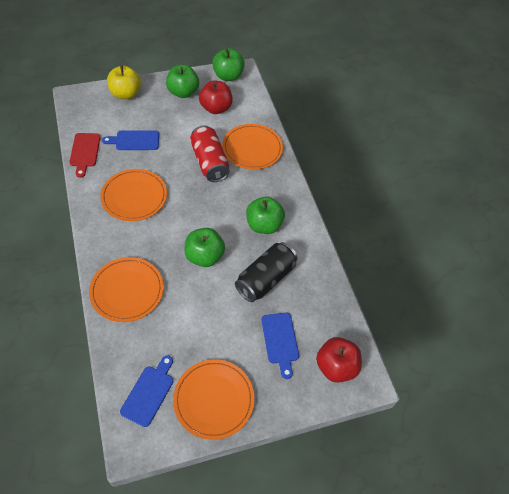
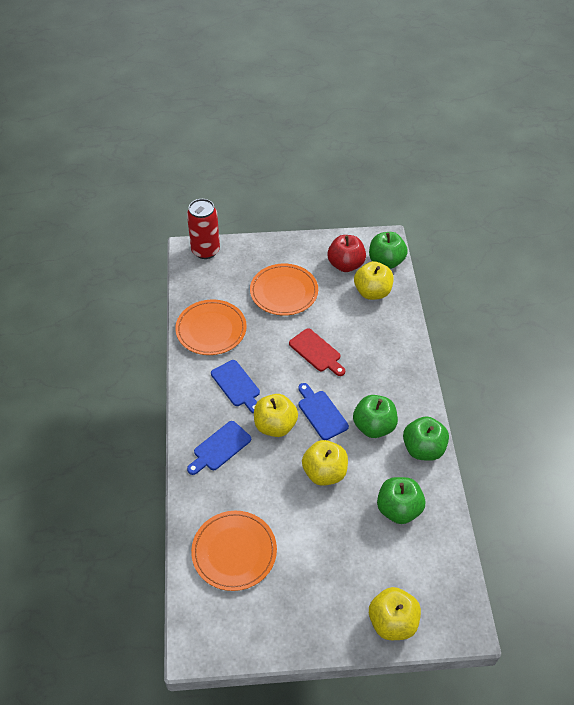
black can: [235,242,298,302] = 1 -> none = 0
orange plate: [89,257,164,322] [100,169,167,221] [173,360,254,440] [222,124,283,170] = 4 -> [175,299,247,355] [191,511,277,591] [250,264,318,316] = 3
red apple: [199,80,233,114] [316,337,362,383] = 2 -> [327,235,366,272] = 1
yellow apple: [107,65,141,99] = 1 -> [254,394,298,437] [302,440,348,486] [354,261,393,300] [369,587,421,640] = 4

